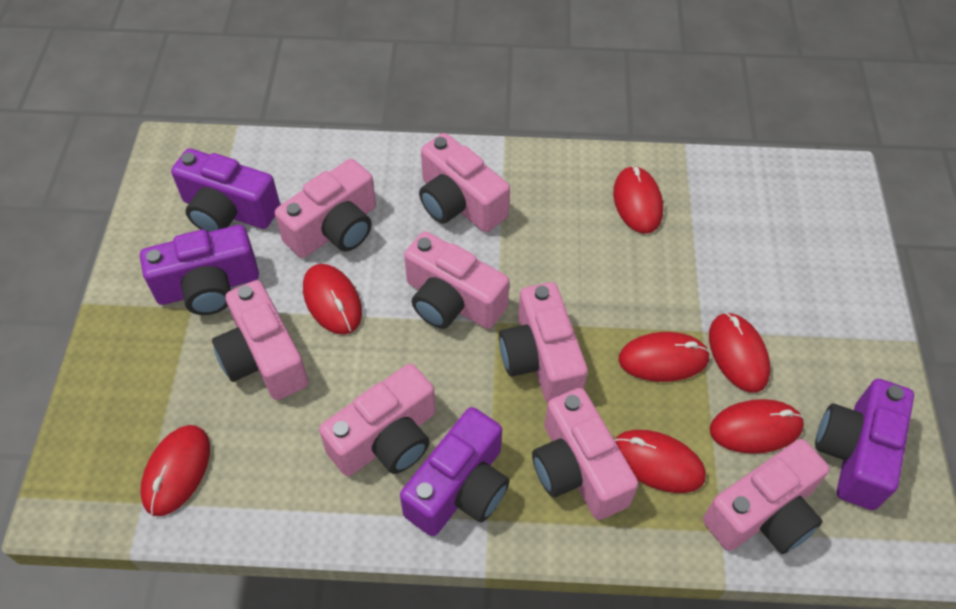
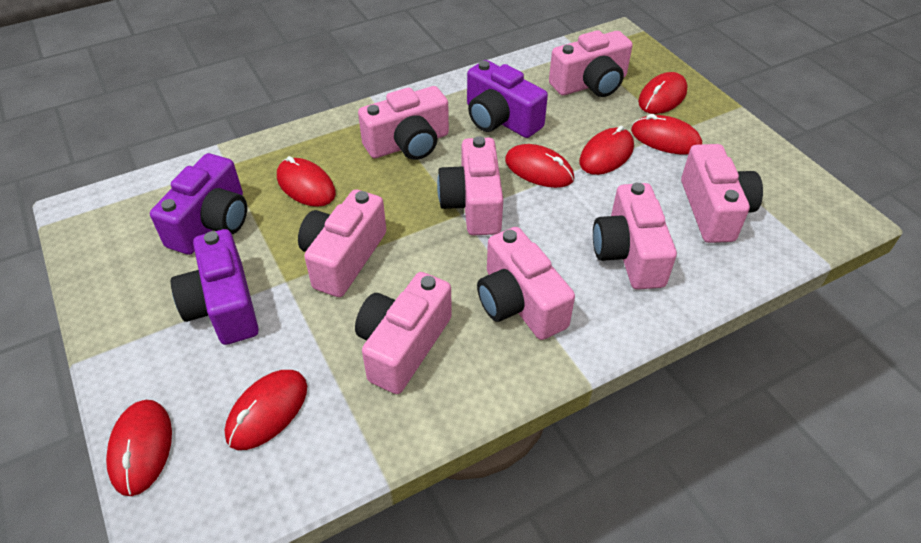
purple camera: [140,225,259,315] [171,148,280,232] [400,407,509,536] [815,379,914,510] = 4 -> [150,153,247,255] [171,229,259,345] [467,60,548,138] = 3

